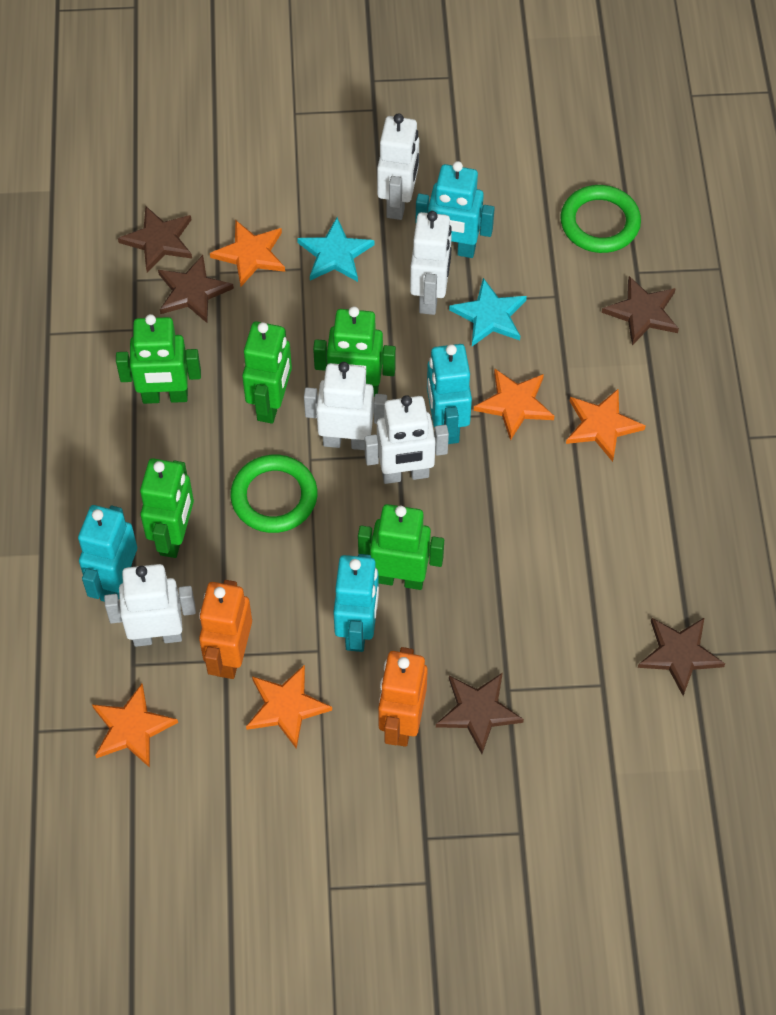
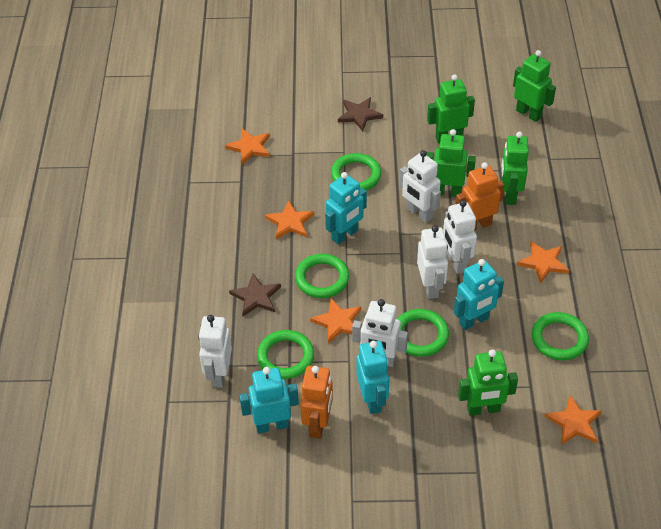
brown star: [118,206,192,273] [158,255,234,323] [436,673,524,754] [602,276,679,345] [638,617,725,696] = 5 -> [229,273,281,316] [338,97,383,131] = 2
green ring: [230,455,317,533] [560,185,641,253] = 2 -> [257,330,314,379] [295,254,349,298] [331,153,381,190] [397,309,449,357] [532,312,589,360] = 5
turquoise star: [297,217,374,282] [449,278,527,346] = 2 -> none = 0

